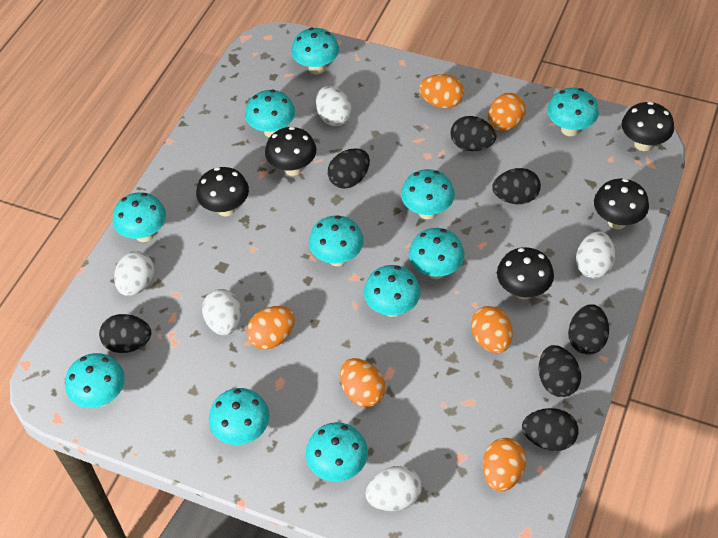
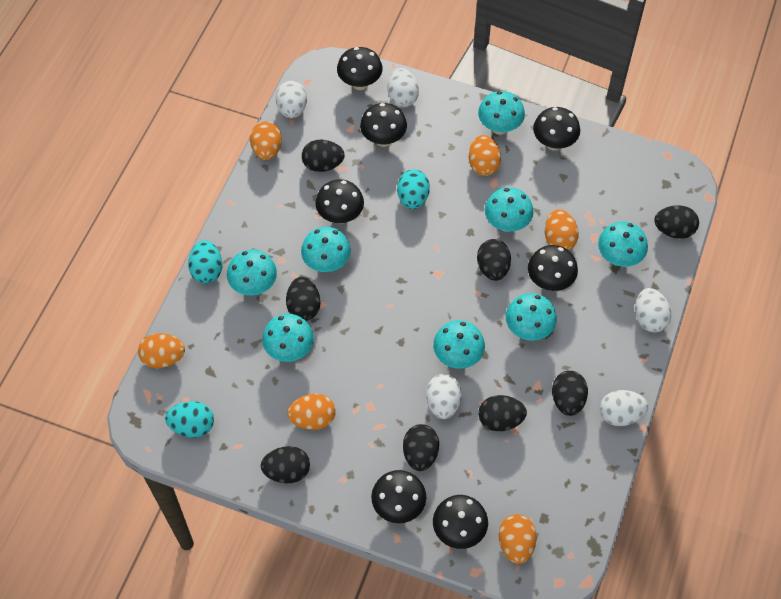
black egg: [99,314,151,353] [328,148,370,189] [450,116,496,151] [492,168,541,204] [522,408,579,451] [539,345,581,397] [568,304,609,354] = 7 -> [261,446,310,483] [286,277,320,321] [302,140,345,172] [403,424,439,471] [477,239,511,281] [478,395,527,431] [552,371,588,416] [654,205,699,239] = 8
black mushroom: [196,167,249,216] [265,127,317,176] [497,247,554,299] [594,178,649,229] [622,102,674,151] = 5 -> [315,179,364,224] [337,47,383,90] [360,103,407,147] [371,470,426,523] [433,495,488,549] [528,245,578,291] [533,107,580,151] = 7
turquoise egg: none = 0 -> [165,401,214,438] [188,240,222,284] [397,169,430,209] = 3
turquoise mushroom: [65,353,125,408] [113,192,166,242] [209,388,270,445] [245,90,295,137] [291,28,339,75] [305,422,368,482] [309,216,364,266] [364,265,421,317] [401,169,455,219] [409,228,465,279] [547,88,599,136] = 11 -> [227,249,277,295] [262,314,314,362] [301,227,351,272] [433,320,485,369] [478,91,525,135] [485,187,534,232] [506,293,557,341] [598,221,648,267] = 8

